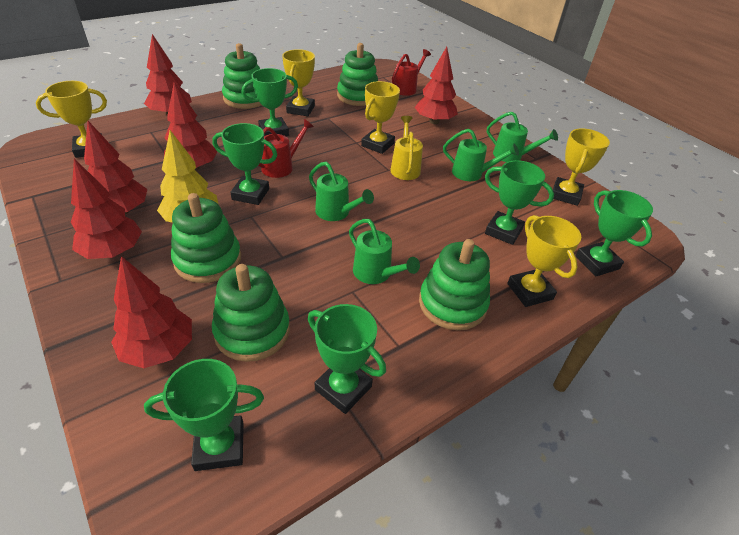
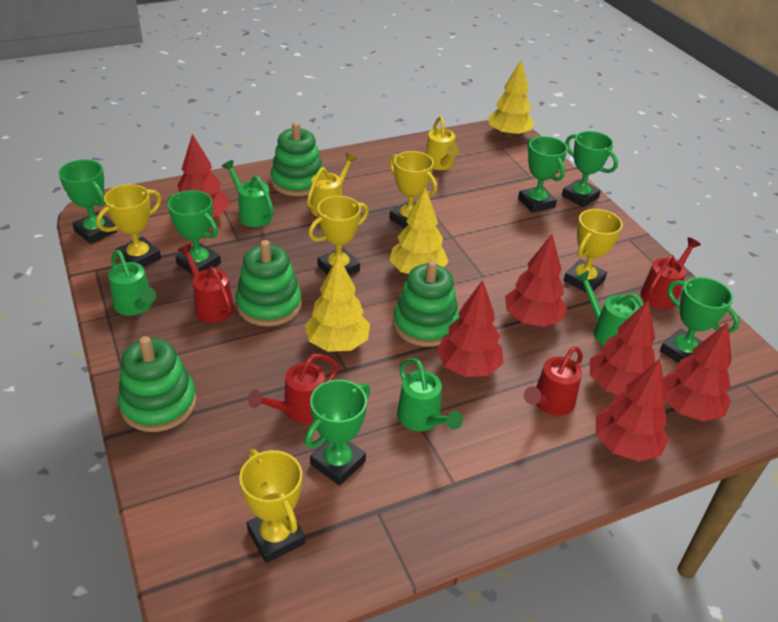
green stacking toy: [171,193,241,283] [212,264,290,362] [222,43,261,109] [337,43,378,106] [419,239,490,330] = 5 -> [118,336,197,432] [236,240,302,326] [271,122,324,196] [393,260,459,347] = 4
red watering can: [258,119,314,178] [392,49,431,96] = 2 -> [178,244,234,323] [248,354,339,423] [524,347,583,415] [640,237,701,309] = 4
yellow tree: [157,130,219,223] = 1 -> [305,256,370,352] [390,187,449,274] [488,59,534,138] = 3
yellow watering can: [390,116,423,180] = 1 -> [307,153,357,217] [425,116,459,170] = 2

